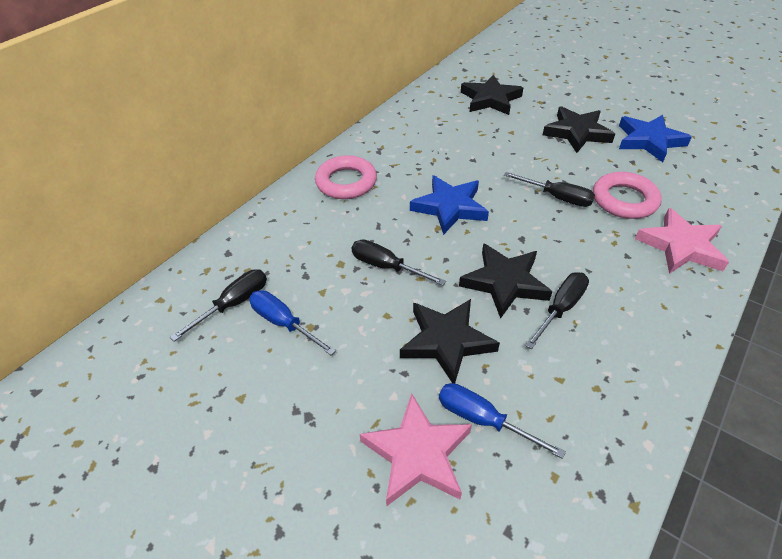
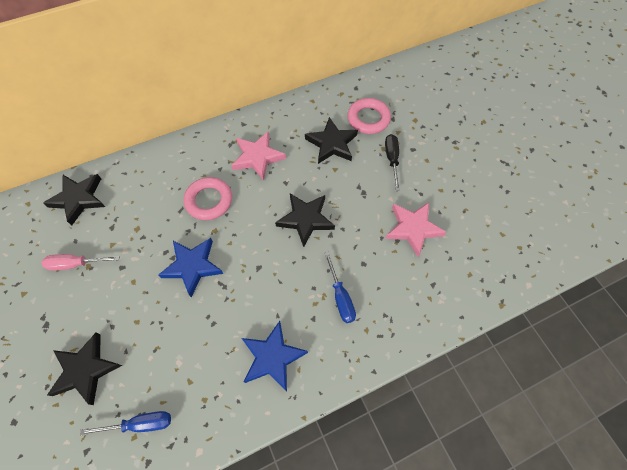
black screwdriver: [170,269,267,341] [351,240,446,286] [504,172,595,207] [525,272,589,349] = 4 -> [385,134,400,191] = 1
pink screwdriver: none = 0 -> [42,254,120,271] = 1

